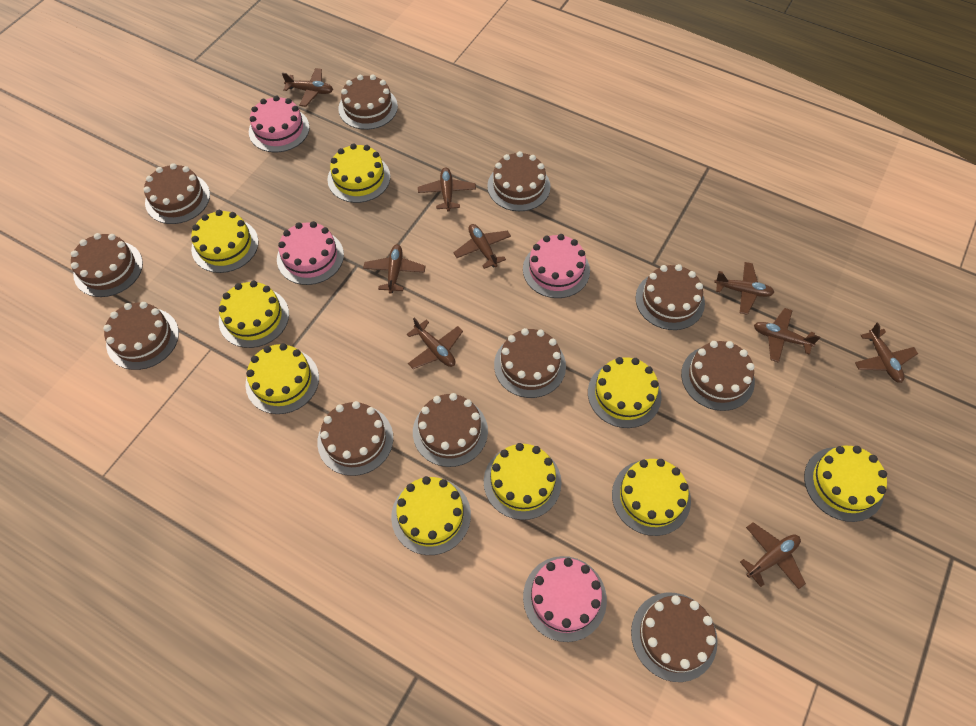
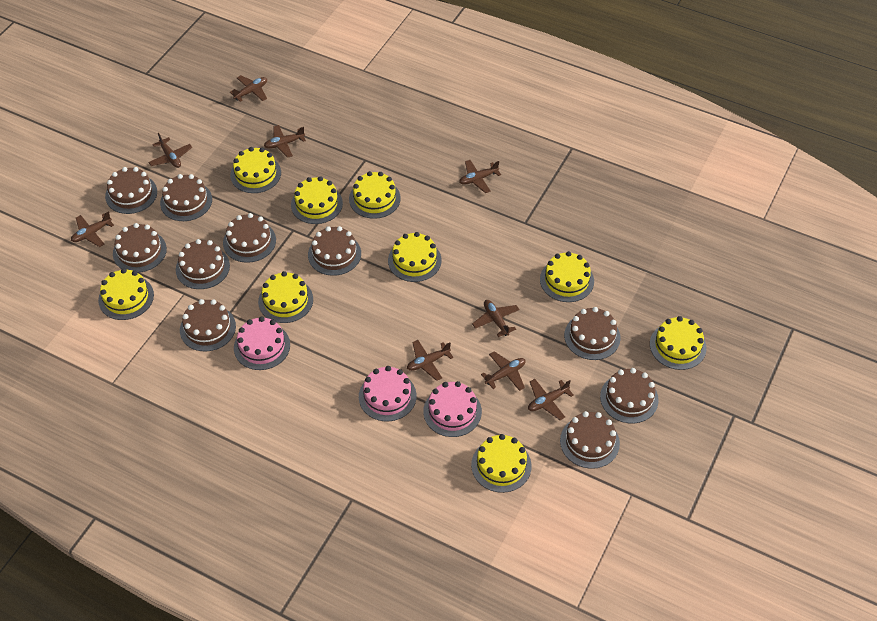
brown cake: [71,233,143,297] [103,302,179,370] [143,163,210,224] [317,401,393,476] [338,75,398,130] [413,393,488,467] [487,151,551,211] [494,328,566,398] [631,593,718,682] [636,264,705,330] [681,341,755,411] = 11 -> [105,167,157,214] [113,223,167,273] [160,174,212,221] [176,239,230,289] [180,299,236,352] [223,213,276,263] [308,226,361,276] [560,411,620,469] [564,307,620,360] [600,368,659,423] = 10
pink cake: [249,96,310,152] [277,221,344,285] [523,234,590,298] [523,556,607,642] = 4 -> [234,316,290,370] [359,366,417,421] [423,381,482,437] = 3

